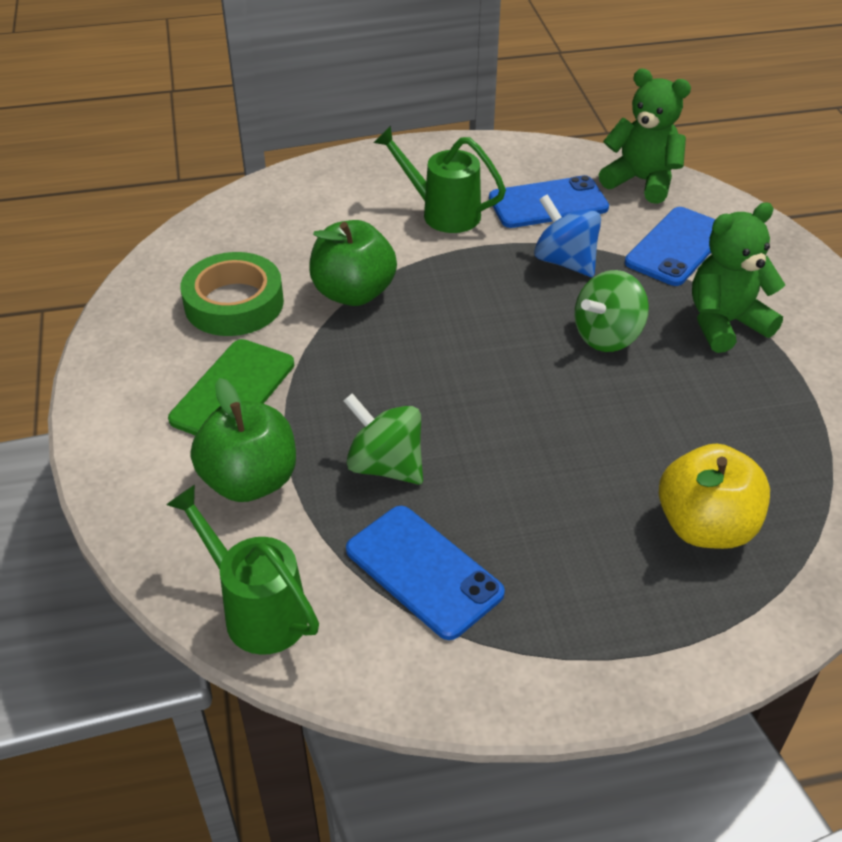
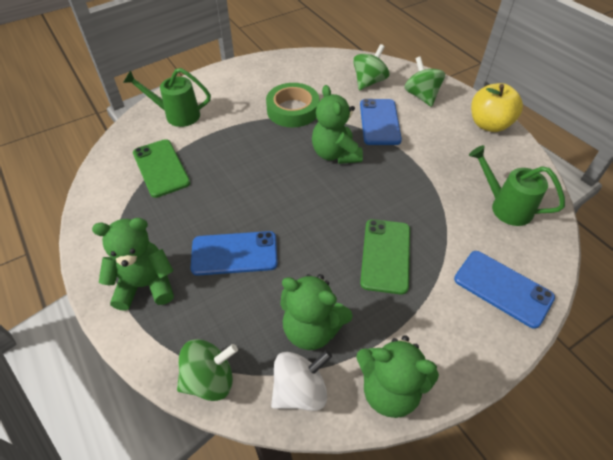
blue spinning top: [534,194,601,277] = 1 -> none = 0
green apple: [191,378,296,502] [309,220,397,306] = 2 -> none = 0
green phone: [168,339,294,436] = 1 -> [133,139,190,198] [360,219,410,295] = 2
green spinning top: [344,393,423,485] [574,270,649,352] = 2 -> [177,339,238,401] [353,44,389,90] [404,56,445,107] = 3
green teddy bear: [599,69,691,204] [692,202,785,353] = 2 -> [92,218,174,311] [280,274,353,350] [312,85,363,164] [356,335,439,418] = 4
white spinning top: none = 0 -> [271,350,332,411] = 1

